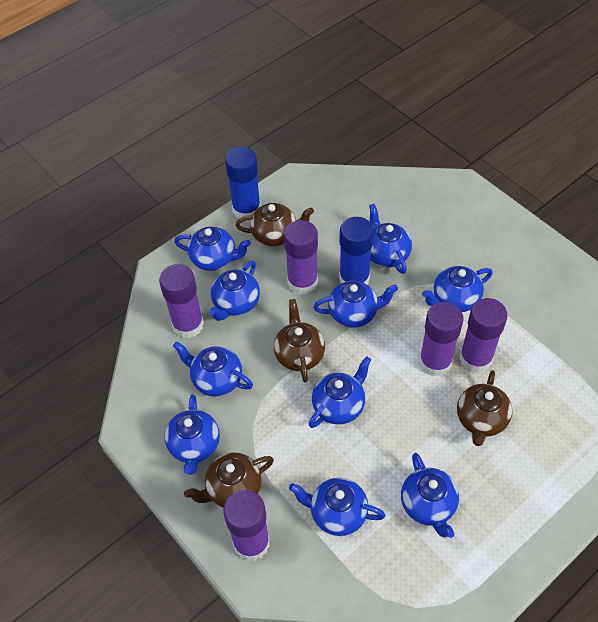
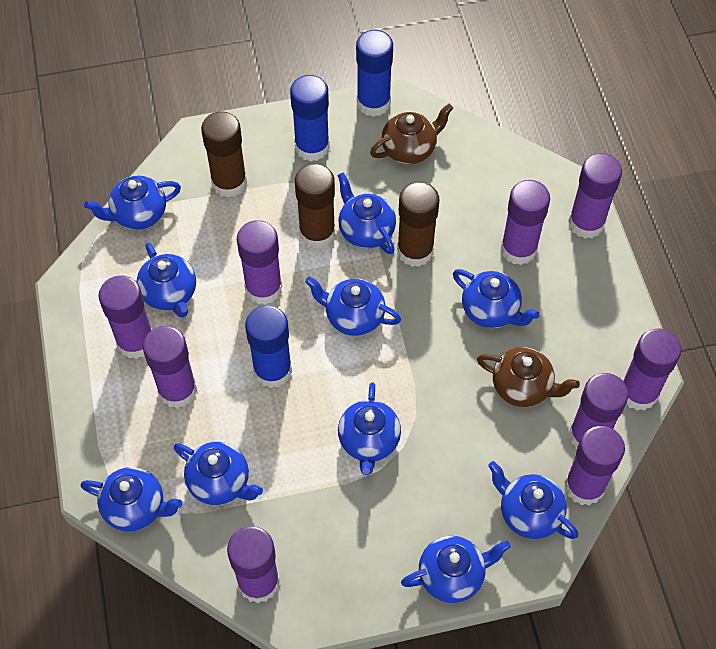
blue glue stick: [225,147,261,219] [339,217,374,285] = 2 -> [245,305,292,388] [290,75,330,162] [356,30,393,117] = 3
brown glue stick: none = 0 -> [201,111,247,198] [295,163,335,249] [397,182,440,267] = 3
brown teapot: [184,453,274,508] [236,203,314,246] [274,299,325,382] [457,370,512,446] = 4 -> [370,104,453,164] [477,347,580,407] = 2
purple glue stick: [159,264,204,338] [223,490,270,561] [284,220,318,295] [419,302,464,376] [459,298,508,373] = 5 -> [99,275,152,359] [143,326,197,408] [227,526,280,603] [237,220,282,305] [501,180,550,265] [565,426,625,506] [568,153,622,238] [569,373,628,449] [622,328,681,411] = 9

